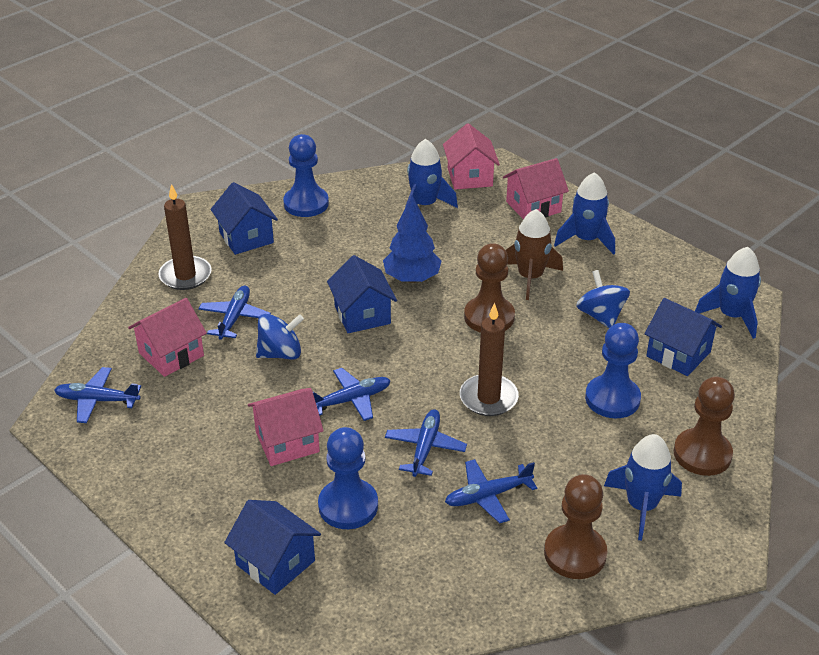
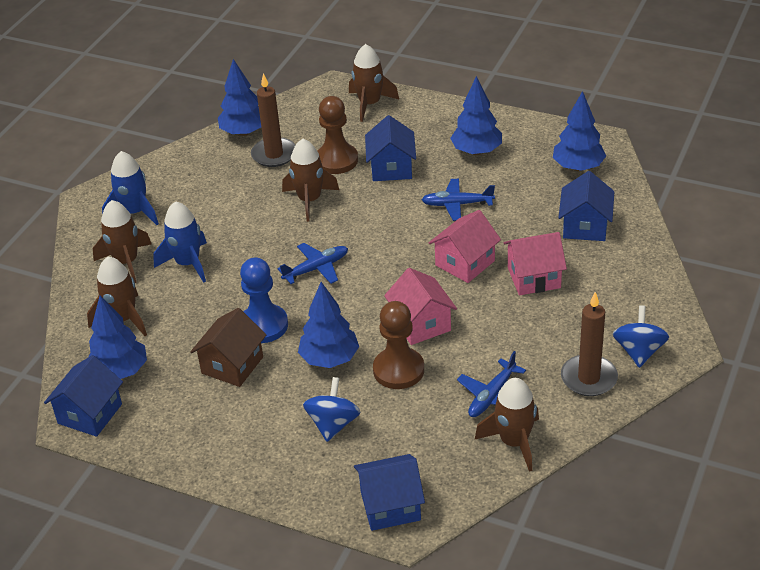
blue pawn: [283,134,329,217] [318,427,378,529] [585,323,641,418] = 3 -> [240,258,288,343] = 1
blue plane: [54,367,141,423] [199,285,271,340] [313,368,391,421] [385,409,467,477] [445,459,537,523] = 5 -> [277,243,348,284] [422,179,495,221] [457,351,526,417] = 3
blue rocket: [405,139,458,208] [554,172,615,255] [604,434,682,541] [695,247,761,339] = 4 -> [102,151,159,225] [153,201,207,283] = 2
blue tree: [383,195,442,283] = 1 -> [89,296,147,379] [218,59,261,136] [298,282,359,368] [450,76,502,155] [553,91,606,171] = 5
brown house: none = 0 -> [190,308,266,387] = 1
brown pawn: [464,243,515,333] [544,474,608,579] [673,377,735,476] = 3 -> [317,96,358,174] [373,301,424,389] = 2
brown rocket: [506,209,563,300] = 1 -> [87,257,147,336] [93,200,152,283] [282,139,339,222] [349,44,399,122] [475,378,539,472] = 5
pink house: [128,298,207,377] [248,388,324,466] [443,123,500,190] [503,158,569,219] = 4 -> [384,268,457,345] [429,210,501,283] [504,232,567,295] = 3

